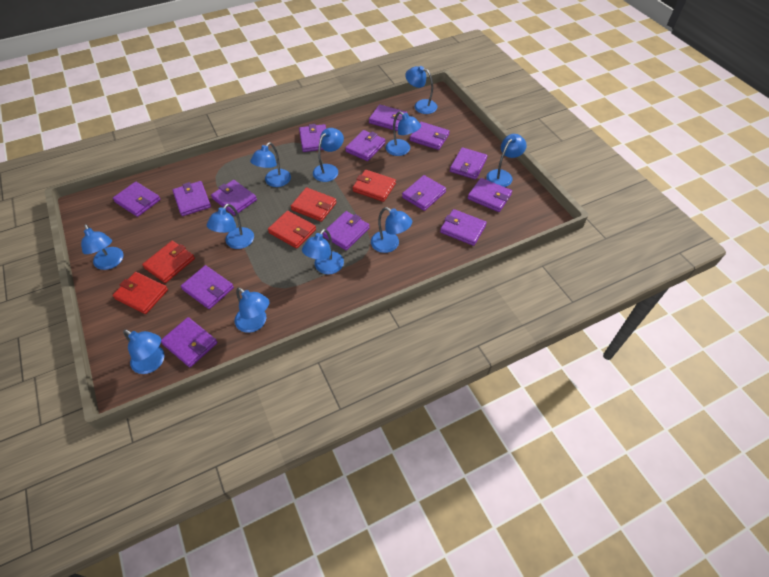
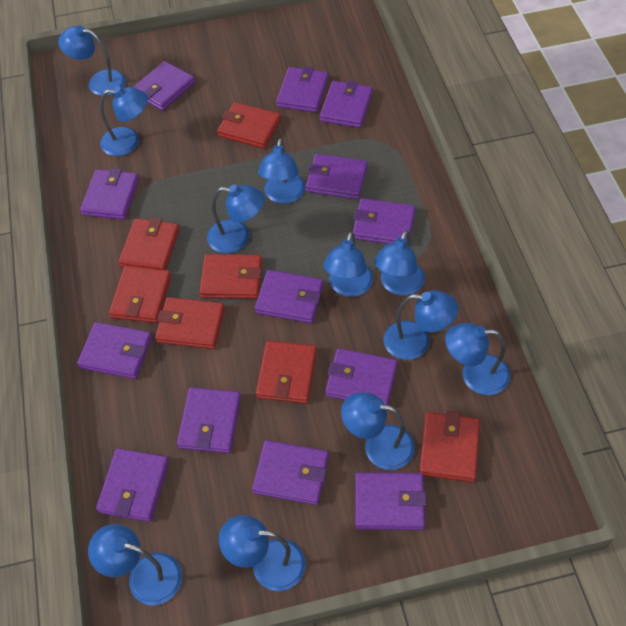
purple wallet: [113,182,161,217] [161,317,217,367] [173,181,211,216] [181,265,234,309] [211,180,257,216] [299,124,326,152] [323,211,369,250] [345,130,385,161] [369,104,407,131] [402,175,446,211] [410,122,450,150] [440,209,487,246] [450,147,488,180] [468,178,512,212] = 14 -> [77,322,152,379] [80,168,139,220] [96,448,169,522] [134,61,195,111] [177,387,241,453] [252,440,329,505] [255,270,323,323] [276,66,328,113] [306,154,368,199] [320,80,373,128] [325,348,398,405] [353,198,415,244] [355,472,427,530] = 13
red wallet: [113,272,168,314] [142,241,195,283] [268,211,316,249] [291,187,337,222] [353,170,396,202] = 5 -> [109,266,171,323] [119,217,180,270] [155,297,225,349] [199,254,262,299] [217,102,281,149] [256,341,317,404] [419,411,480,482] = 7

